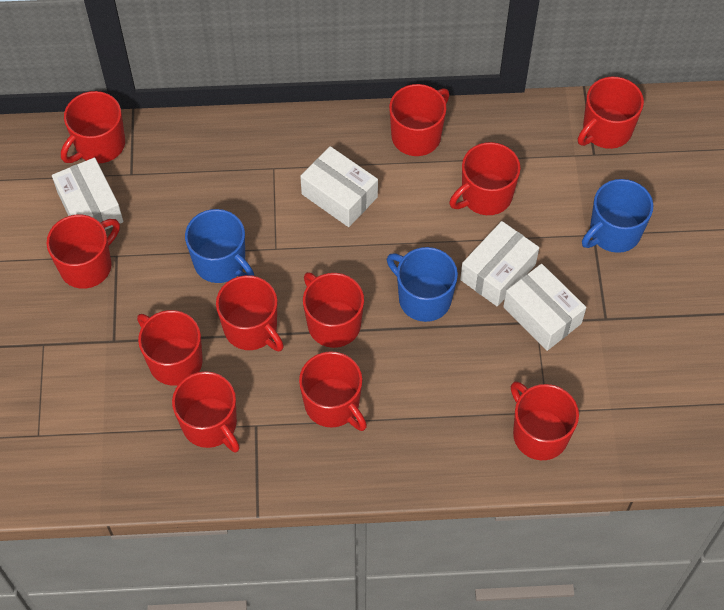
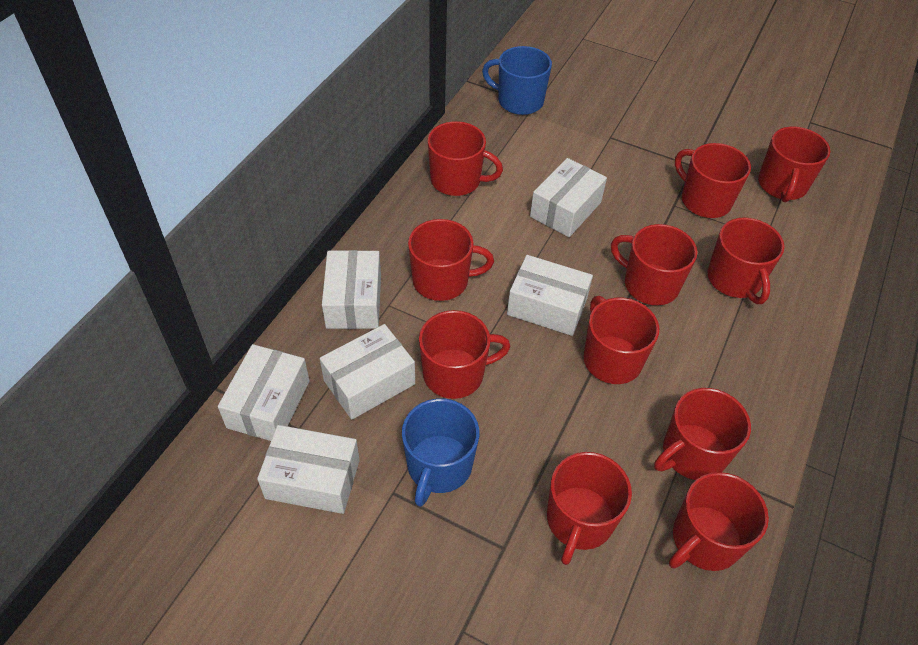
blue mug: [185,209,254,283] [387,247,458,322] [582,179,653,253] = 3 -> [402,398,479,507] [482,46,552,115] = 2
white box: [52,157,123,230] [300,146,378,227] [460,221,539,307] [503,264,586,351] = 4 -> [218,344,310,441] [257,425,360,514] [320,324,415,420] [322,250,381,329] [507,255,593,336] [530,158,607,237] = 6

